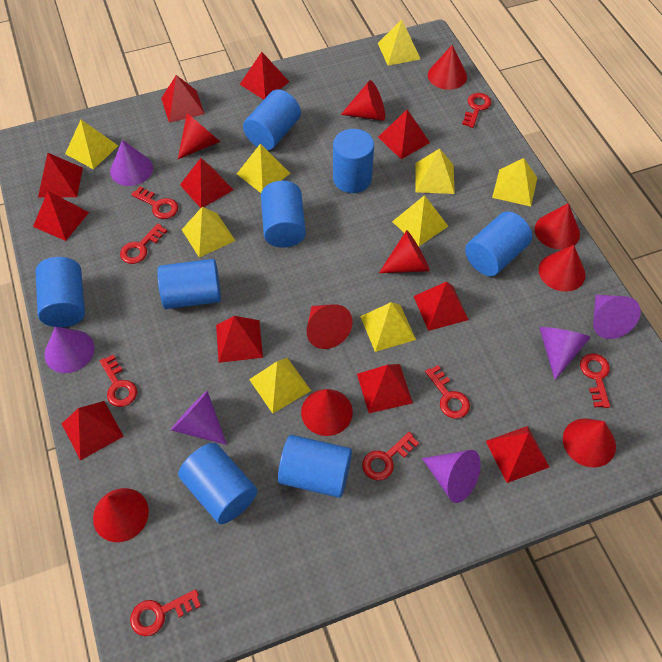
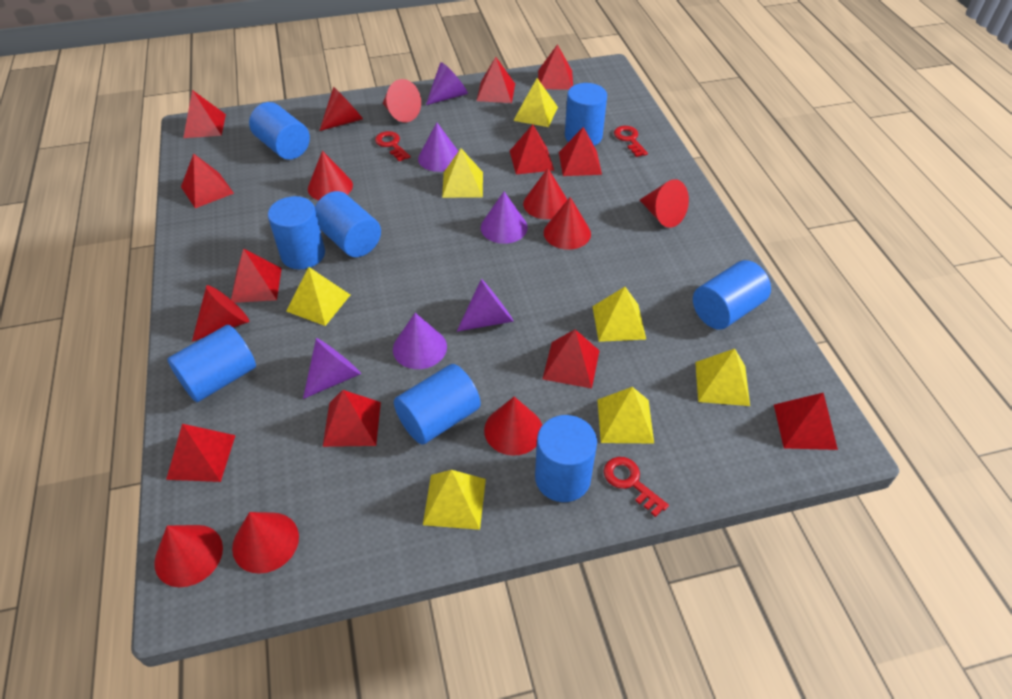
red key: [100,355,137,407] [120,224,167,264] [130,589,201,636] [131,186,178,219] [362,432,419,480] [425,365,470,418] [462,93,491,128] [580,353,610,408] = 8 -> [375,131,410,162] [604,457,669,517] [614,126,648,157] = 3
yellow pyramid: [65,120,118,169] [182,207,236,258] [237,144,291,193] [249,358,311,414] [360,302,416,352] [378,19,420,66] [392,195,448,246] [415,148,455,194] [492,158,537,206] = 9 -> [286,267,350,326] [423,470,486,530] [442,148,483,198] [513,78,558,127] [592,287,646,342] [597,387,654,443] [695,349,750,406] = 7

